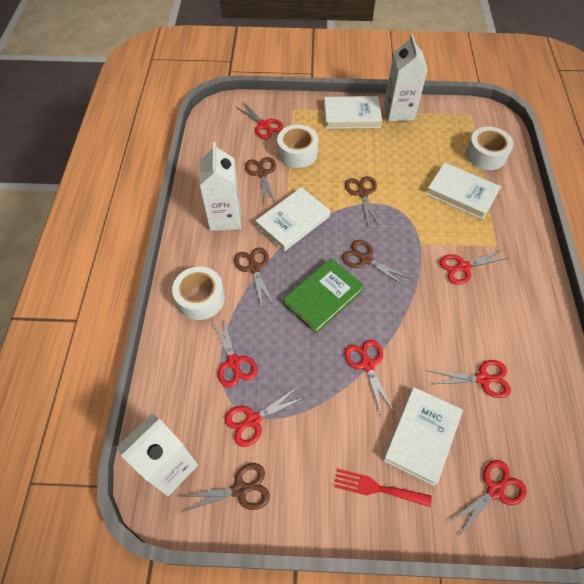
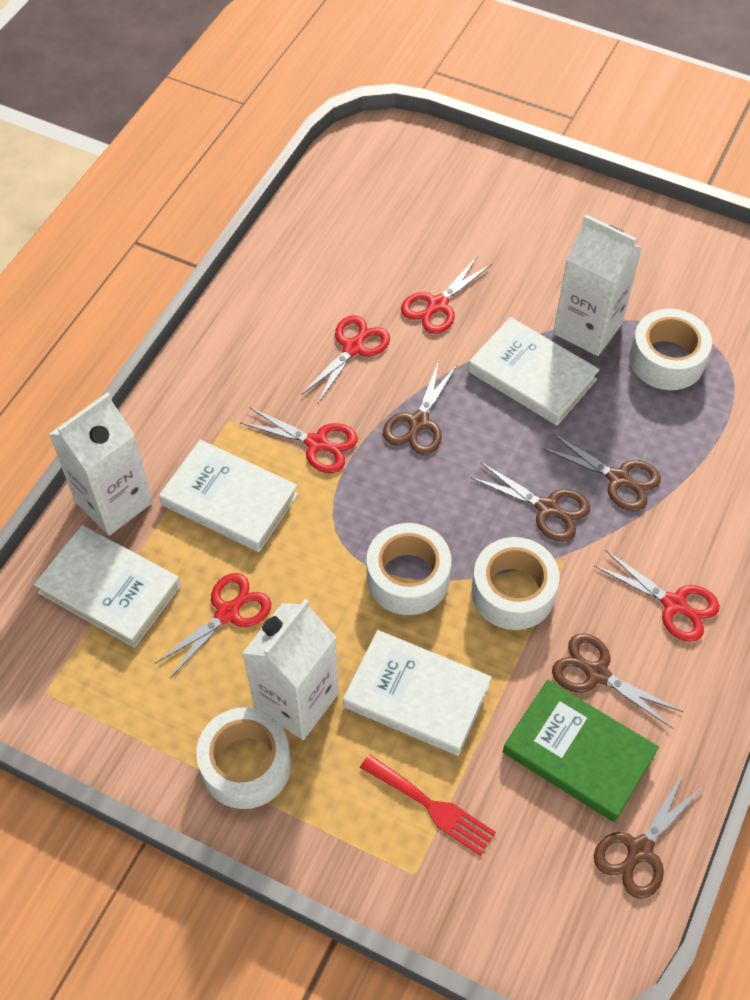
red scissors: [211,316,257,388] [225,386,306,447] [235,101,283,139] [344,340,394,417] [430,360,511,398] [440,249,508,285] [448,460,527,537] = 7 -> [155,573,271,678] [241,407,358,473] [301,315,390,403] [401,257,492,334] [594,550,719,642] = 5
white tape: [172,266,225,320] [277,125,319,168] [466,127,514,170] = 3 -> [196,707,291,809] [366,523,451,615] [471,537,559,630] [629,309,712,390] = 4

